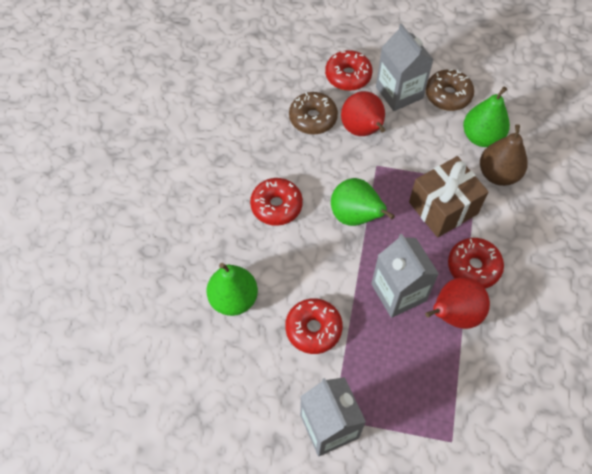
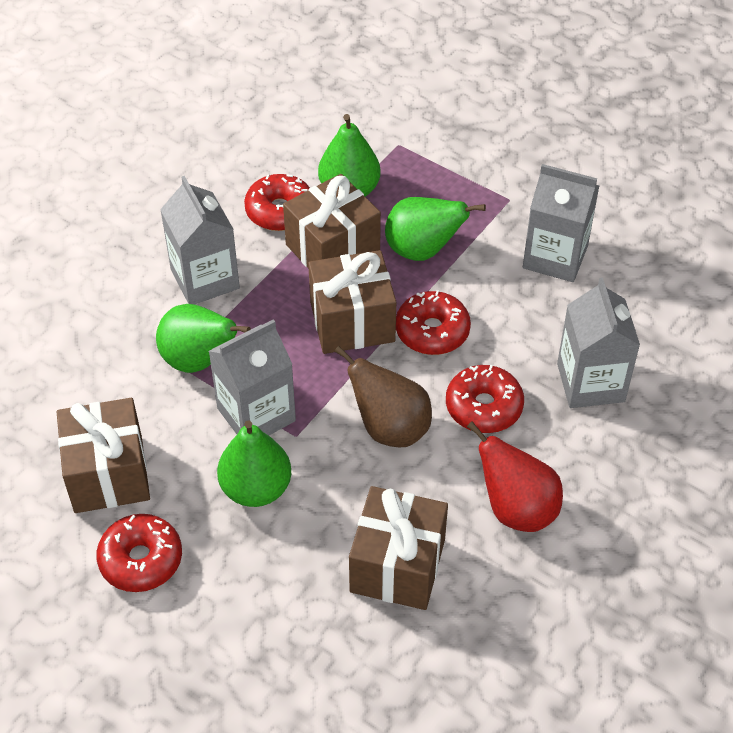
brown donut: [289,92,338,134] [426,69,474,111] = 2 -> none = 0
brown gift: [409,156,489,238] = 1 -> [57,398,150,513] [283,174,381,269] [308,250,396,354] [349,486,448,610] = 4
green pear: [207,263,258,316] [331,178,395,226] [463,86,510,147] = 3 -> [156,304,251,373] [217,420,291,507] [318,114,381,197] [385,197,486,261] = 4
grey carton: [300,377,366,456] [371,234,439,318] [376,23,434,111] = 3 -> [160,176,240,305] [209,319,296,436] [523,164,600,282] [557,278,640,408] = 4
red pear: [341,91,385,136] [425,277,490,329] = 2 -> [467,421,563,532] = 1

